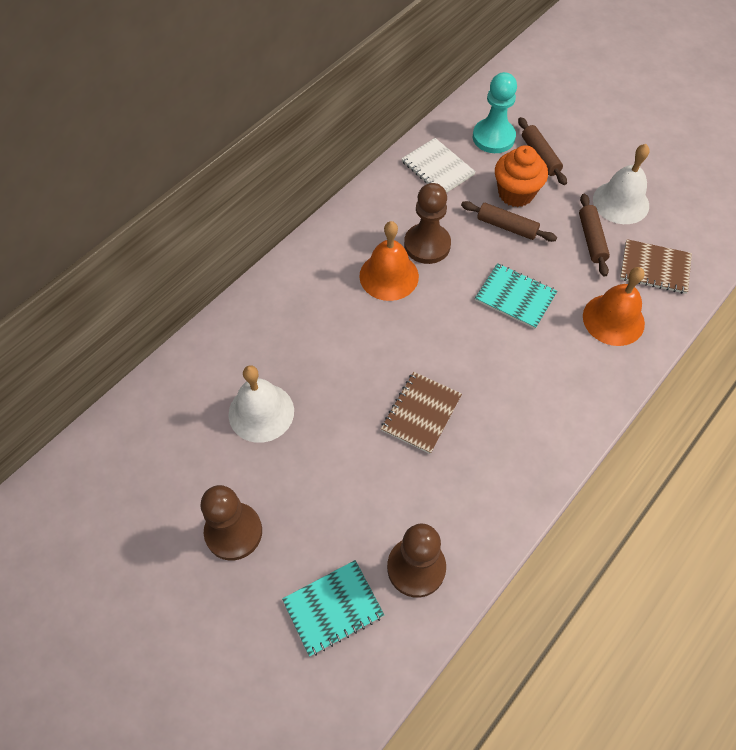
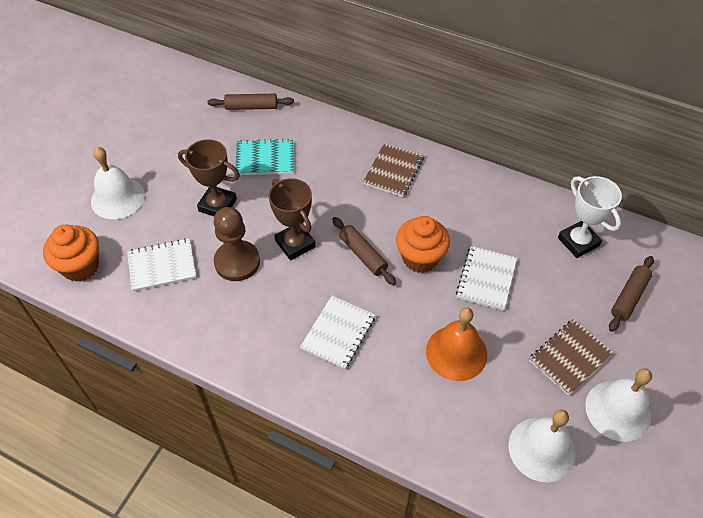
brown pawn: [200,485,262,561] [387,524,446,598] [404,183,451,264] = 3 -> [214,207,260,281] = 1
brown trophy: none = 0 -> [178,139,240,216] [269,178,316,261] = 2
orange bell: [359,221,419,301] [583,267,645,346] = 2 -> [426,307,487,381] = 1
orange cupcake: [495,145,548,207] = 1 -> [43,224,99,282] [396,216,450,273] = 2
turquoise notebook: [282,560,384,657] [475,263,557,329] = 2 -> [235,138,293,175] = 1
turquoise pawn: [473,72,517,153] = 1 -> none = 0
white bell: [229,365,294,443] [593,144,650,224] = 2 -> [91,147,145,219] [508,409,576,482] [585,368,652,442] = 3
white notebook: [402,138,476,193] = 1 -> [127,238,196,291] [300,296,376,369] [456,246,517,311] = 3
white trophy: none = 0 -> [558,176,622,258] = 1

